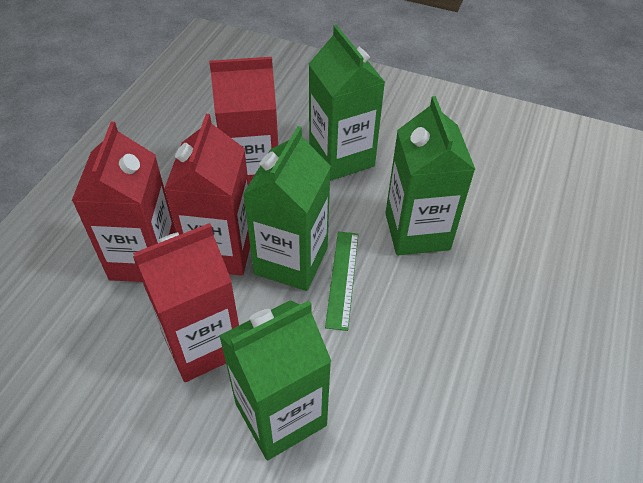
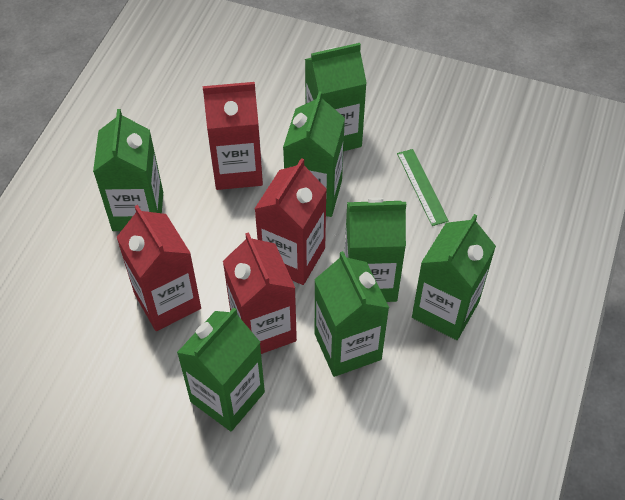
green carton: [219,300,331,460] [243,126,331,291] [309,25,385,181] [385,96,476,255] = 4 -> [93,109,163,231] [177,308,265,431] [283,91,345,217] [305,43,367,151] [314,251,389,377] [345,197,406,302] [412,214,496,340] = 7

